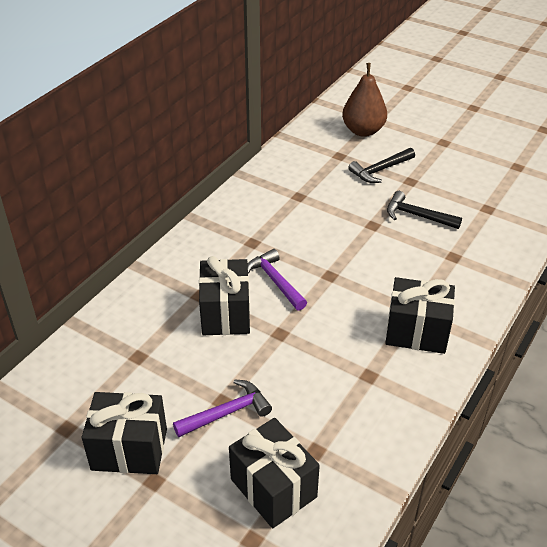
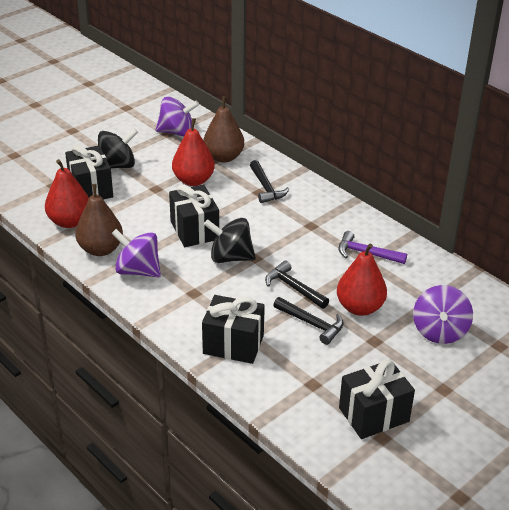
black hammer: [348,148,415,183] [387,191,462,229] = 2 -> [250,160,289,203] [265,260,329,309] [273,297,344,345] = 3
black spinning top: none = 0 -> [98,128,138,169] [204,218,256,263] = 2
brown pear: [342,63,387,137] = 1 -> [75,184,123,256] [203,96,244,163] = 2
purple hammer: [173,379,272,437] [248,249,307,311] = 2 -> [338,231,407,264] = 1
purple spinning top: none = 0 -> [111,229,161,277] [156,97,199,136] [413,285,473,344] = 3
red pear: none = 0 -> [45,159,89,228] [172,118,215,186] [337,244,387,316] = 3

